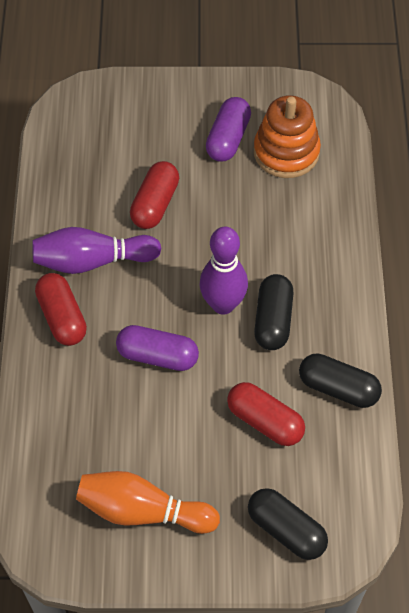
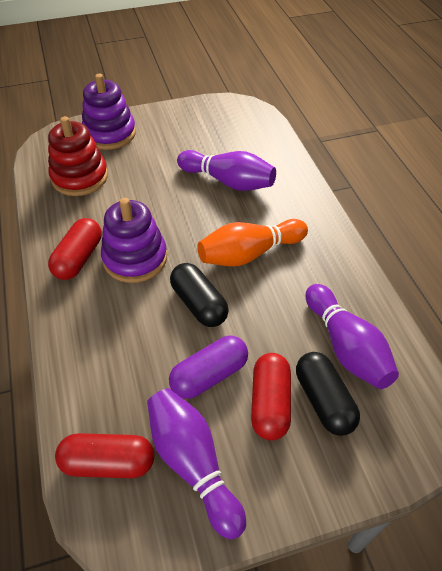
black capsule: [248,488,328,560] [254,274,294,350] [299,353,382,408] = 3 -> [170,263,229,327] [296,352,360,436] = 2
orange stacking toy: [254,95,321,178] = 1 -> none = 0
purple bowling pin: [32,227,161,274] [200,227,248,315] = 2 -> [147,388,246,539] [177,150,276,191] [306,284,399,389] = 3
purple capsule: [116,325,199,371] [206,97,251,162] = 2 -> [169,336,248,399] = 1
purple stacking toy: none = 0 -> [82,74,136,150] [101,198,167,283] = 2
red stacking toy: none = 0 -> [48,116,108,196] = 1

